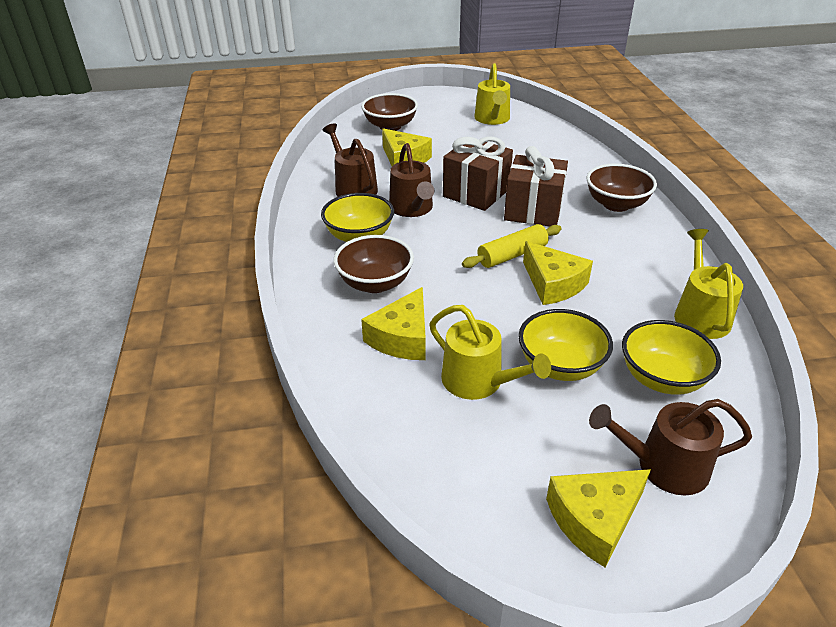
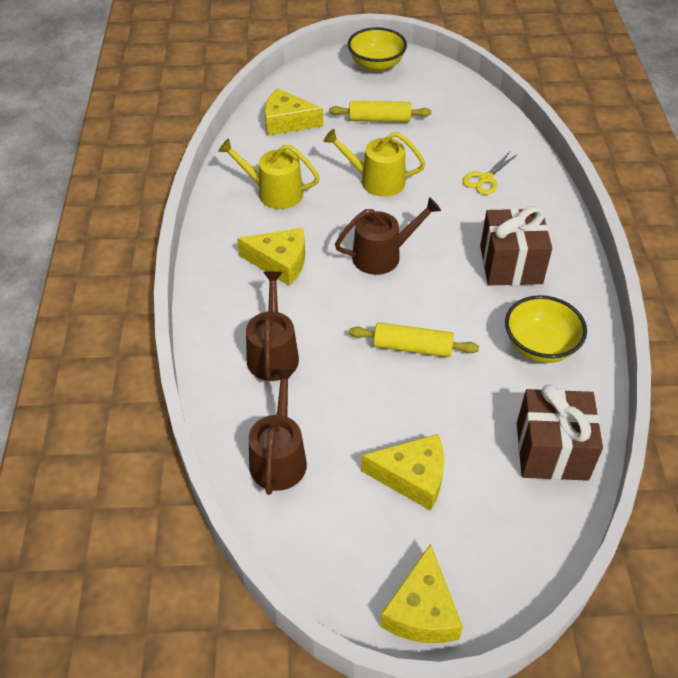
brown bowl: [334,235,414,293] [361,93,418,131] [587,163,657,212] = 3 -> none = 0
yellow bowl: [321,193,394,242] [519,309,613,381] [622,320,721,395] = 3 -> [348,27,407,72] [505,295,587,363] = 2
yellow rolling pin: [462,224,562,268] = 1 -> [329,101,431,122] [349,322,479,357] = 2
yellow scissors: none = 0 -> [463,152,518,195] = 1
yellow watering can: [429,305,551,400] [474,63,510,125] [674,229,743,339] = 3 -> [218,138,320,209] [323,129,426,197] = 2

